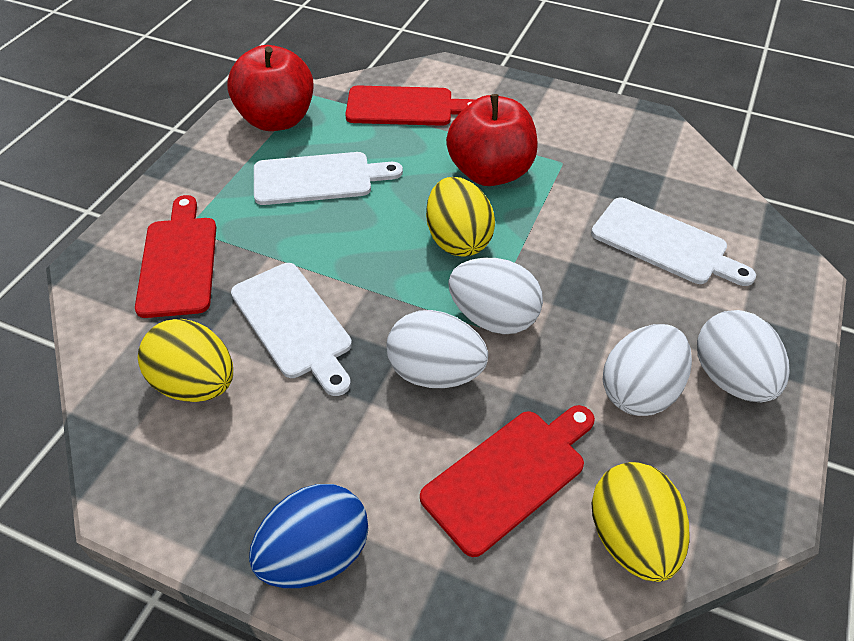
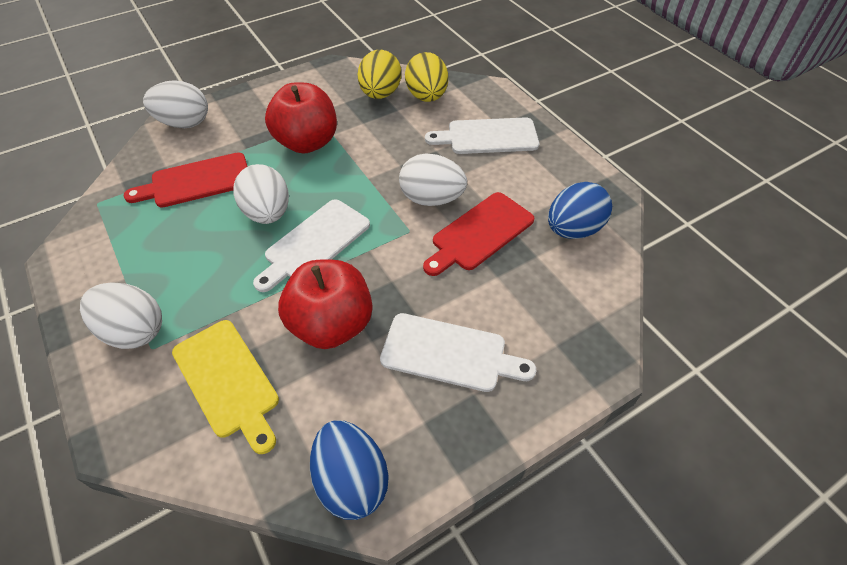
blue egg: [249,484,368,588] = 1 -> [310,420,388,520] [548,182,612,239] = 2
red cutting board: [135,195,216,318] [345,85,475,126] [420,405,595,557] = 3 -> [124,152,248,208] [423,192,534,276] = 2
yellow cutting board: none = 0 -> [172,320,279,454] = 1
yellow egg: [138,319,233,402] [426,177,495,257] [591,462,690,582] = 3 -> [358,50,401,99] [405,52,448,102] = 2

